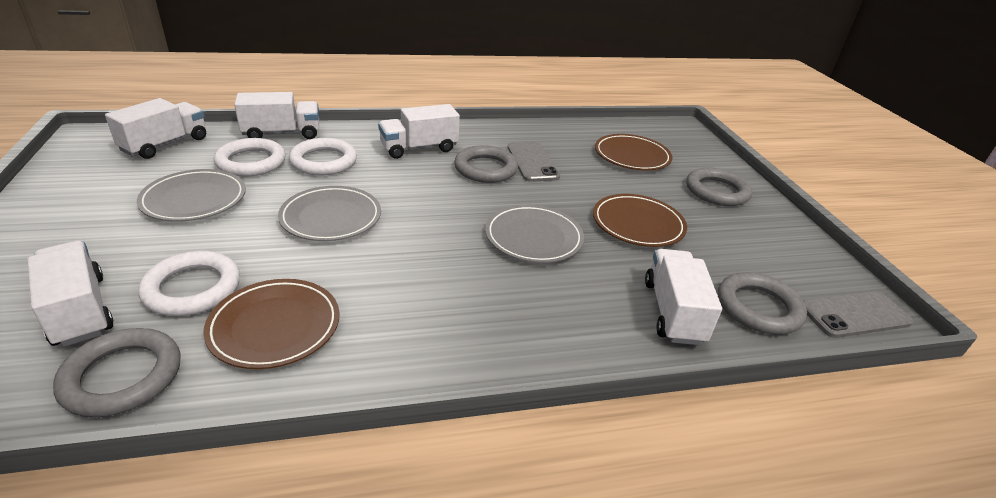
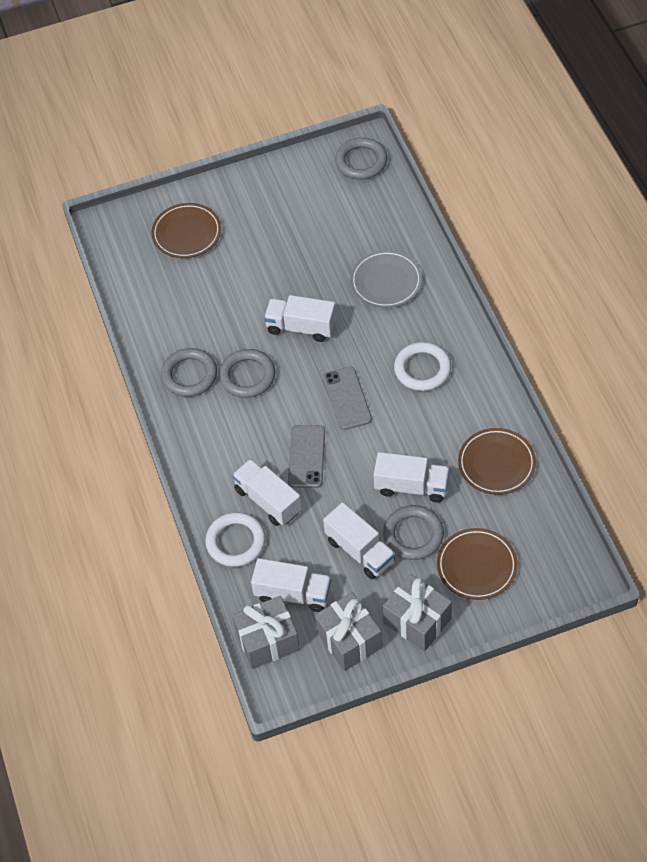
grey gift: none = 0 -> [232,596,300,669] [314,592,382,671] [383,574,452,651] = 3
grey plate: [137,169,246,222] [278,186,381,241] [485,205,584,263] = 3 -> [350,250,422,308] = 1
white ring: [138,251,240,316] [214,138,286,177] [289,138,357,175] = 3 -> [205,512,266,567] [394,342,451,391] = 2

